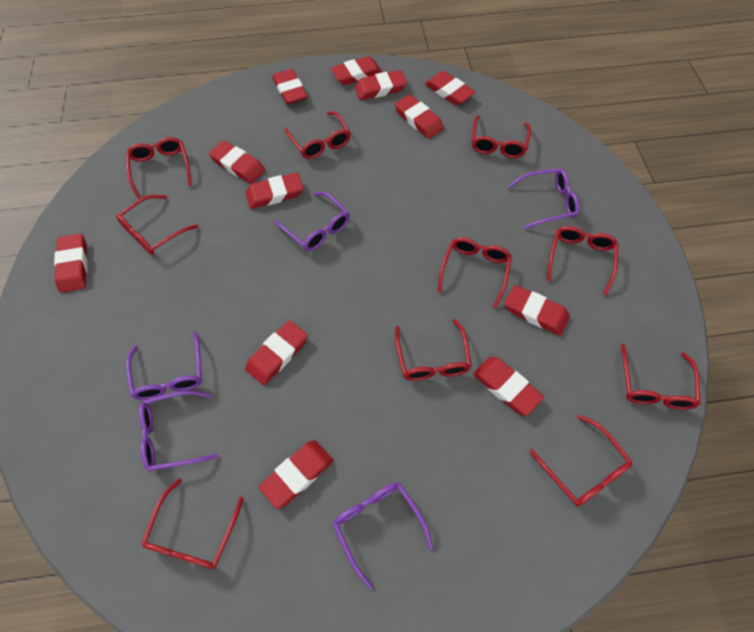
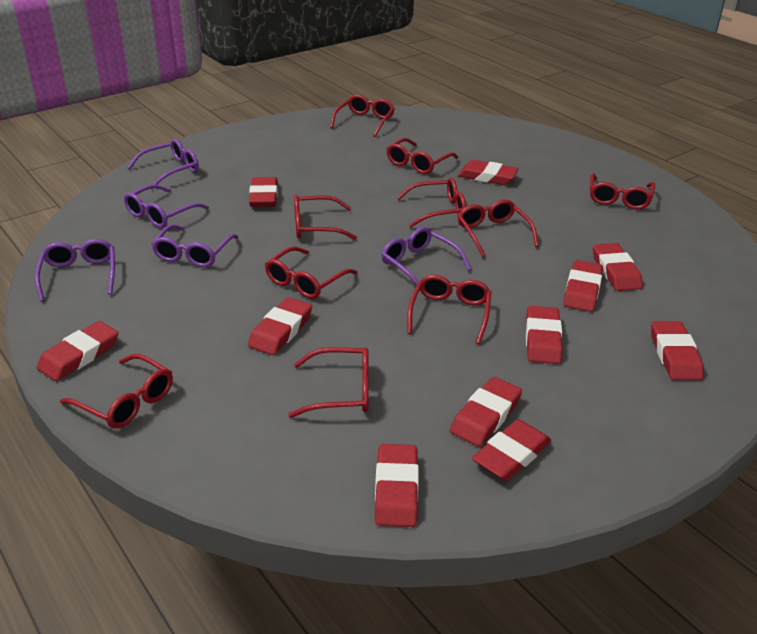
red eraser: [54,234,87,293] [209,141,265,184] [245,172,303,209] [245,320,308,385] [258,440,333,509] [272,69,307,105] [331,56,382,85] [354,70,407,100] [395,95,444,139] [425,71,476,105] [473,357,544,416] [504,285,570,336] = 12 -> [37,321,118,381] [248,297,312,355] [249,177,278,207] [375,444,419,527] [450,377,522,447] [458,160,519,185] [472,419,551,481] [526,306,562,364] [563,260,603,312] [593,243,643,291] [651,321,704,380] = 11

